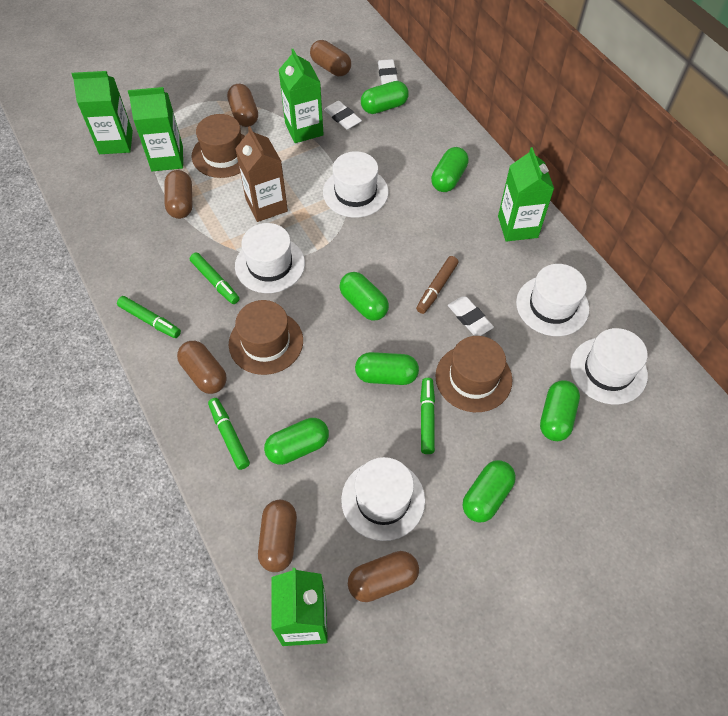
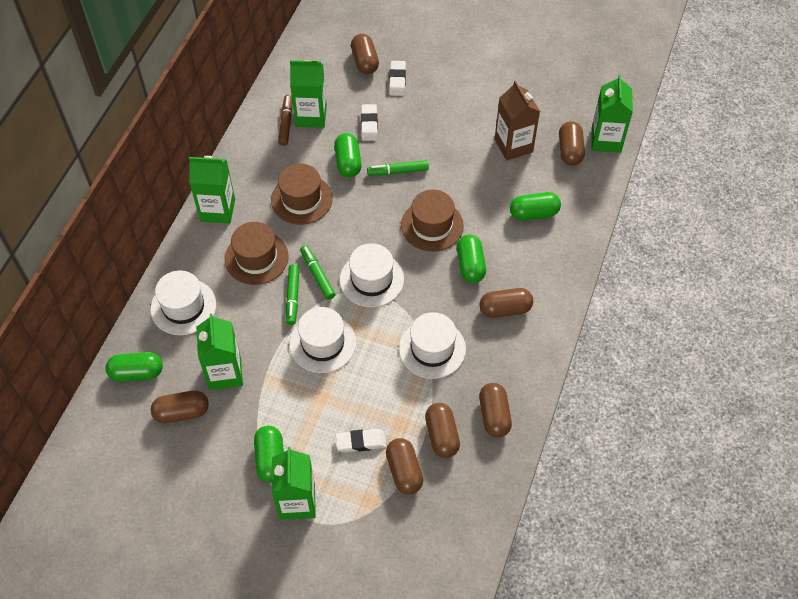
brown capsule: [164,170,193,219] [177,341,227,394] [227,84,258,127] [258,500,297,572] [310,40,351,76] [348,551,419,602] = 6 -> [151,390,209,423] [351,34,379,74] [386,438,423,495] [425,403,460,458] [479,383,512,438] [480,288,533,318] [559,121,585,166] = 7
green capsule: [264,418,329,465] [339,272,389,321] [355,352,419,385] [361,81,409,114] [431,147,469,192] [463,460,516,523] [540,380,580,441] = 7 -> [105,352,163,382] [254,426,284,482] [334,133,362,178] [457,235,486,283] [510,192,561,221] = 5
green marker: [117,296,181,338] [190,252,239,304] [208,398,250,470] [420,378,435,454] = 4 -> [286,264,299,325] [300,245,335,300] [367,160,429,176] = 3
white hat: [235,223,305,293] [323,151,389,218] [341,457,425,541] [516,264,589,336] [570,328,648,404] = 5 -> [150,270,216,335] [289,307,356,373] [340,243,404,307] [399,312,466,379] = 4

